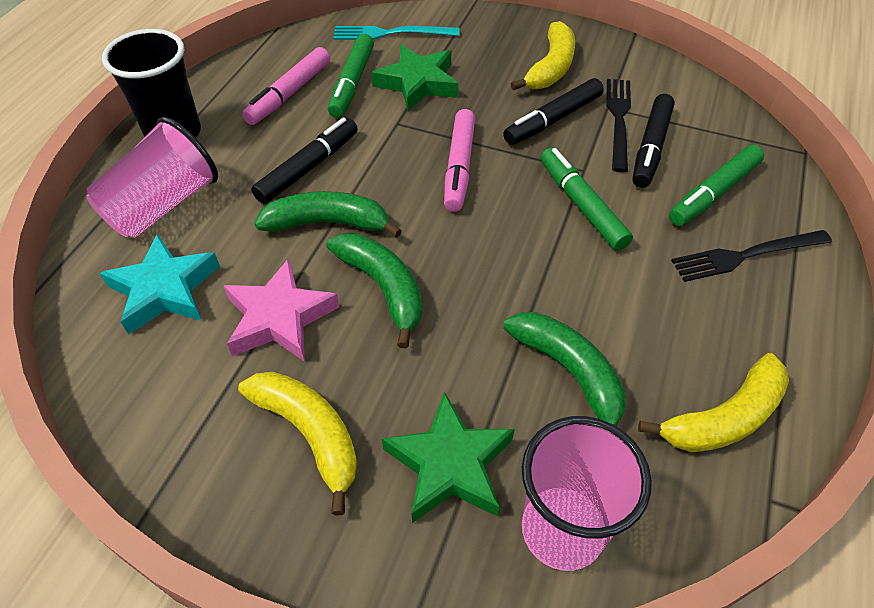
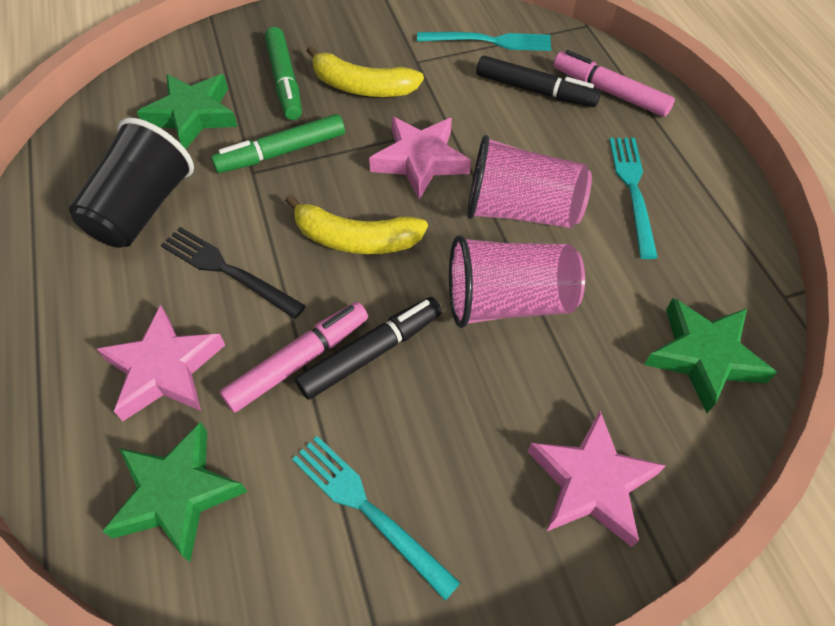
black fork: [607,79,631,172] [671,230,832,282] = 2 -> [161,227,306,319] = 1
black marker: [251,117,358,204] [503,78,604,145] [632,94,675,188] = 3 -> [295,297,442,400] [476,56,601,107] = 2
green banana: [254,191,402,238] [326,233,422,348] [503,312,626,427] = 3 -> none = 0
green marker: [328,34,374,118] [540,148,633,251] [669,145,764,226] = 3 -> [211,114,345,173] [265,27,302,120] = 2
green star: [371,44,458,111] [382,392,515,523] = 2 -> [102,422,247,562] [137,74,238,149] [644,298,777,413] = 3
pink star: [224,258,339,362] = 1 -> [97,305,225,421] [369,117,471,200] [528,411,666,547] = 3
turquoise fork: [334,26,460,40] = 1 -> [292,436,460,601] [417,32,551,51] [609,138,658,259] = 3
turquoise star: [100,233,220,335] = 1 -> none = 0
yellow banana: [238,372,357,516] [511,21,575,90] [638,353,789,452] = 3 -> [285,194,428,254] [306,45,424,97] = 2

